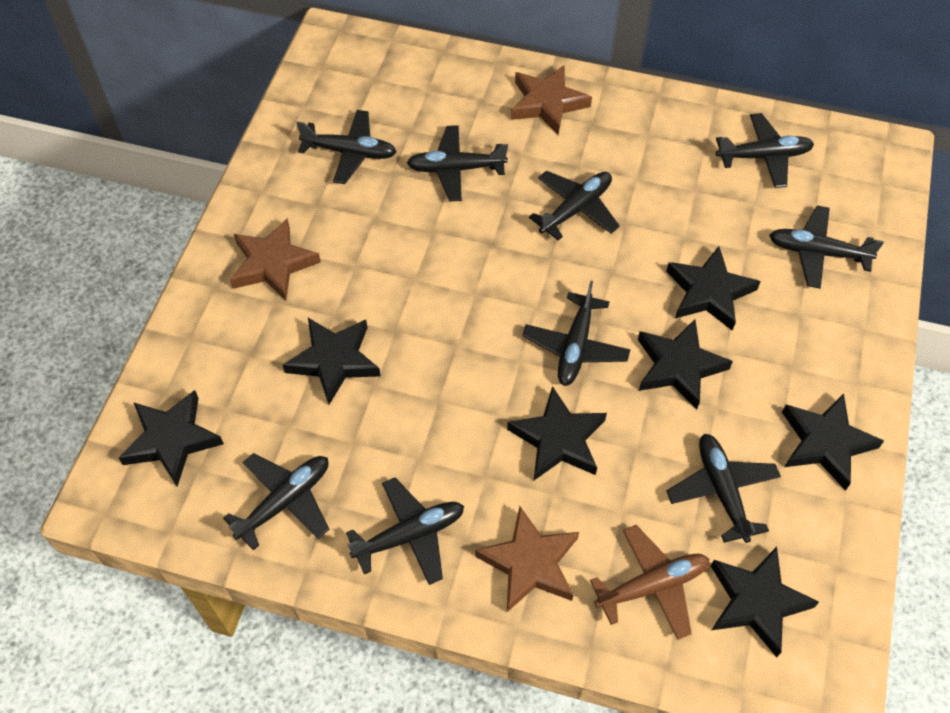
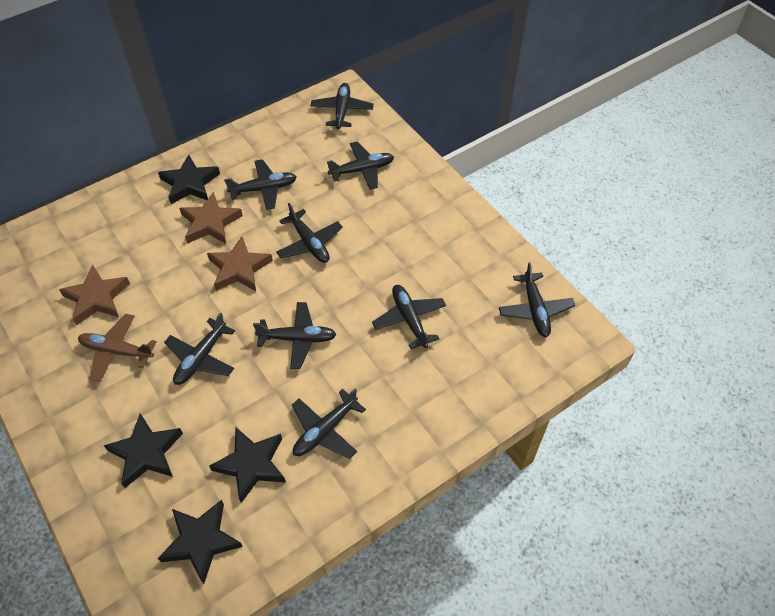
black star: [118,390,224,487] [283,318,381,405] [507,386,607,480] [638,319,733,410] [666,246,761,331] [711,547,819,657] [782,393,884,491] = 7 -> [104,413,183,488] [158,154,220,204] [158,500,243,584] [209,428,286,503] = 4

